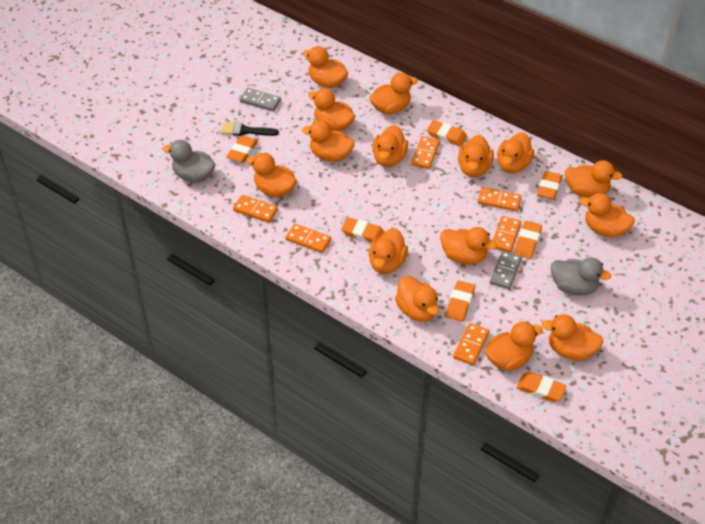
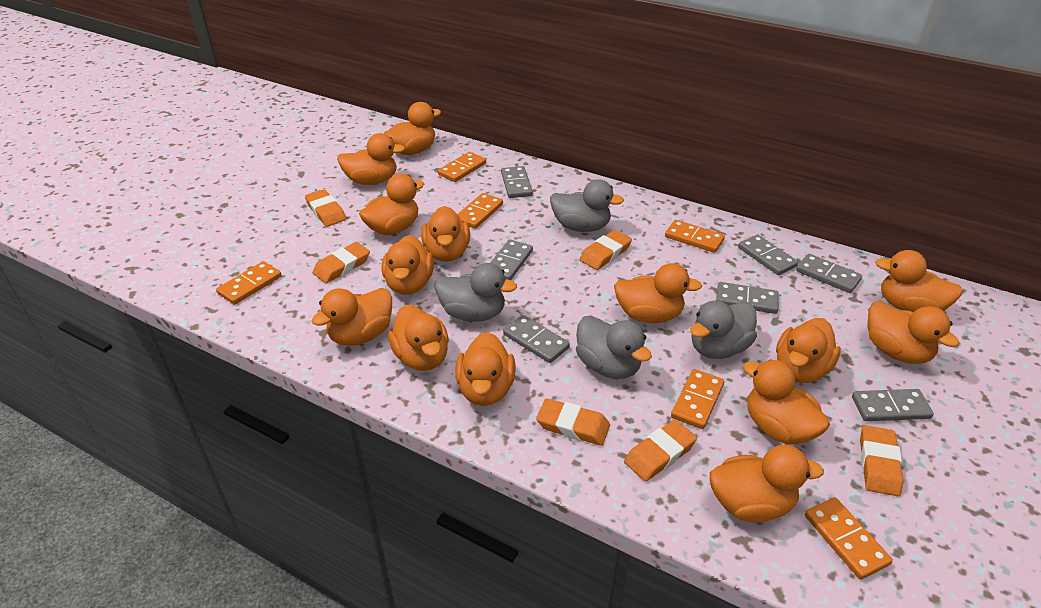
black brush: [221,122,279,136] = 1 -> none = 0
grey domino: [240,88,281,111] [490,251,522,289] = 2 -> [490,239,533,280] [501,166,533,198] [503,315,570,363] [716,282,778,314] [738,234,798,275] [796,254,862,293] [852,389,934,421] = 7
grey duck: [163,140,216,182] [551,257,611,296] = 2 -> [435,263,517,322] [550,179,624,232] [576,316,652,379] [690,300,757,359] = 4
orange duck: [247,153,297,198] [302,46,348,88] [302,120,355,162] [308,88,355,131] [369,73,418,114] [369,228,408,274] [372,125,408,167] [395,276,439,322] [440,227,497,265] [458,135,494,177] [485,322,543,371] [497,132,534,173] [541,314,603,361] [565,160,623,198] [580,193,635,238] = 15 -> [311,288,392,346] [337,133,405,185] [359,174,424,235] [382,235,434,295] [384,102,441,155] [388,305,449,371] [421,206,470,262] [455,332,516,406] [614,263,702,323] [710,445,824,522] [743,360,830,444] [776,318,841,383] [867,301,959,364] [875,250,963,312] = 14
orange eraser: [226,136,258,163] [341,217,385,243] [427,120,467,147] [445,281,475,322] [514,221,542,259] [517,372,567,402] [537,171,562,199] = 7 -> [305,189,346,227] [313,242,370,283] [536,398,610,446] [580,230,632,270] [624,420,697,481] [860,425,904,496] = 6

